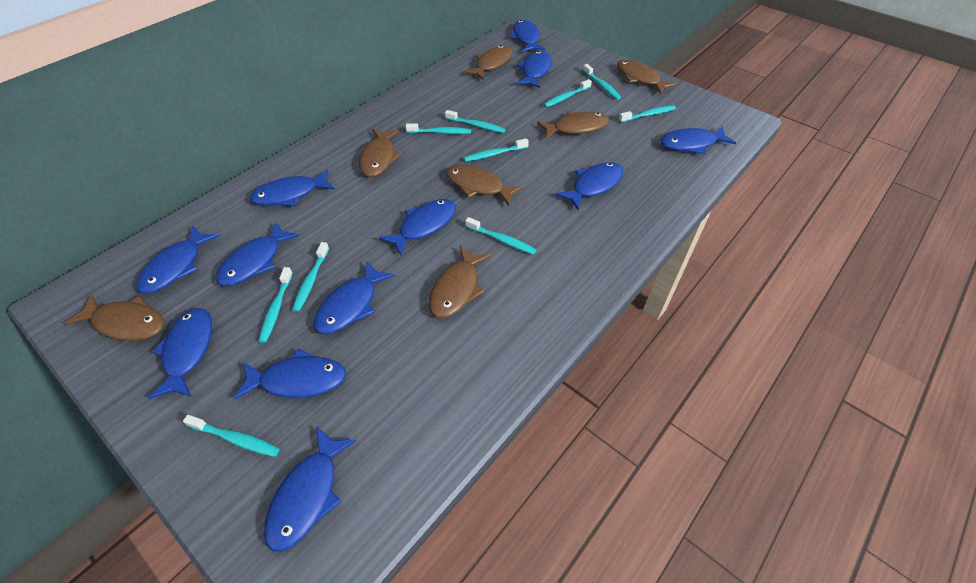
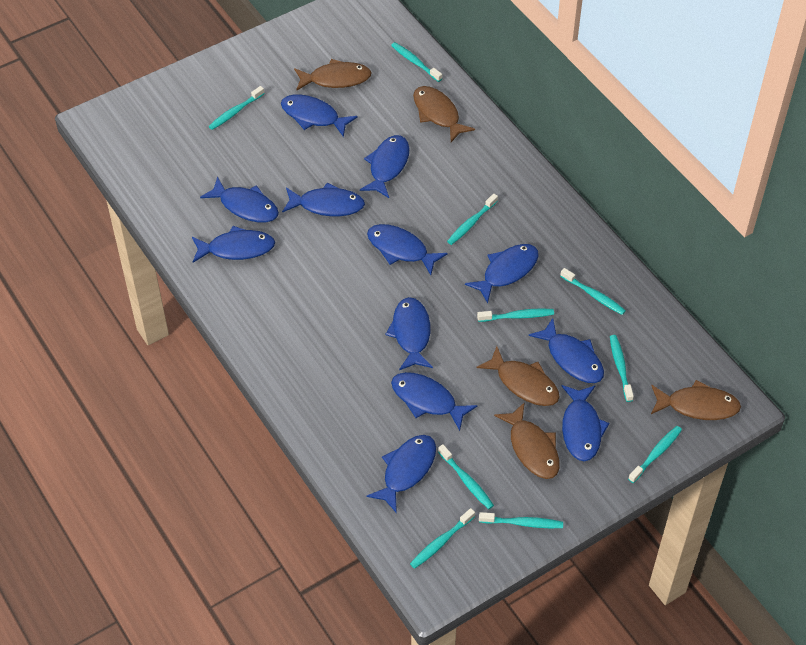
brown fish: [65,294,164,341] [359,129,402,177] [429,246,491,318] [446,164,524,206] [463,45,512,80] [537,111,609,139] [617,59,677,94] = 7 -> [294,59,372,91] [413,86,475,142] [476,346,560,406] [494,402,560,479] [651,380,741,420] = 5

